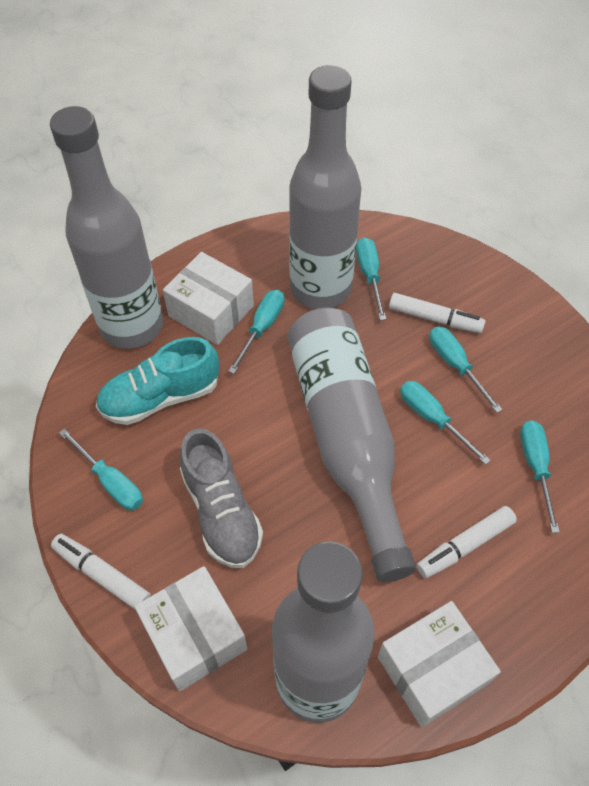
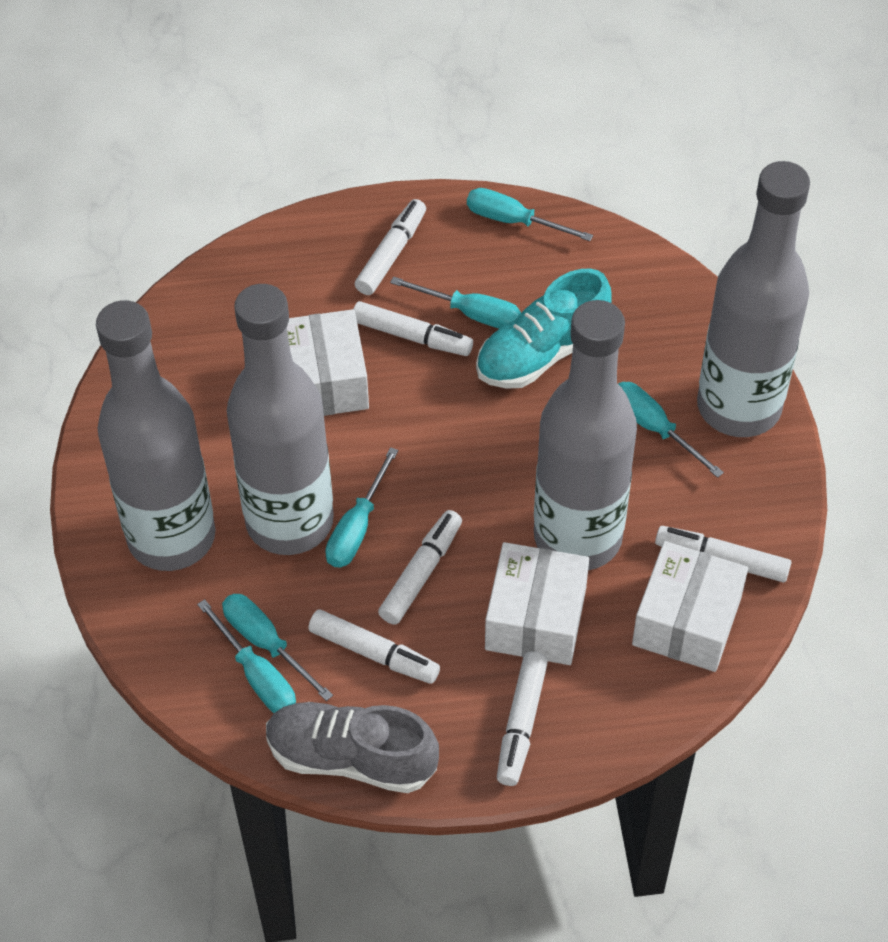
white marker: [51,534,151,610] [389,293,486,333] [416,506,517,579] = 3 -> [308,610,440,684] [353,301,473,356] [355,199,426,295] [378,510,462,625] [497,651,548,786] [655,526,792,582] = 6

